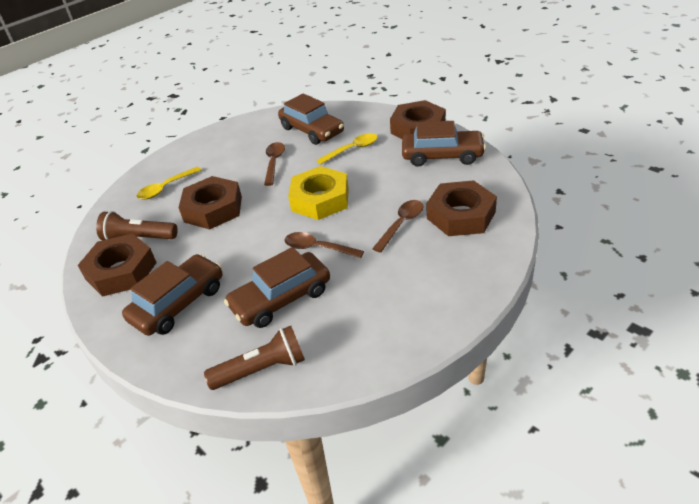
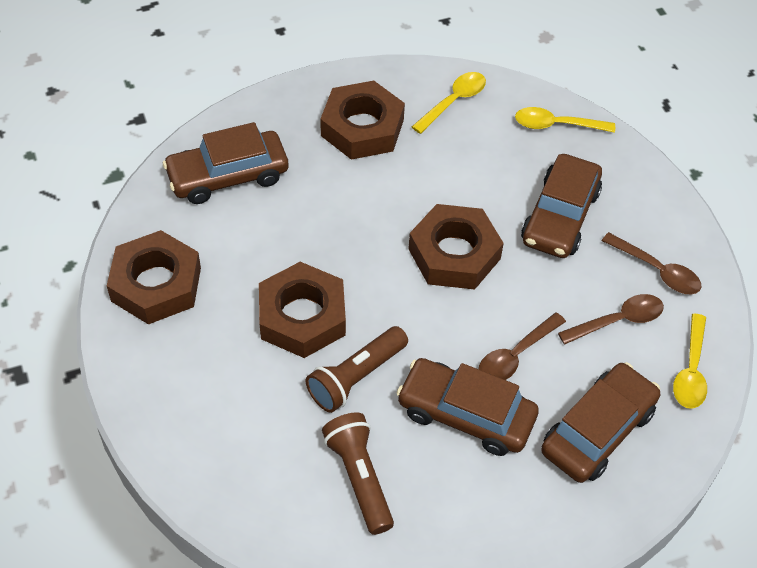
yellow nut: [288,166,349,220] = 1 -> none = 0
yellow spoon: [136,167,202,200] [316,133,378,165] = 2 -> [412,72,486,134] [515,107,615,133] [673,313,707,409] = 3

